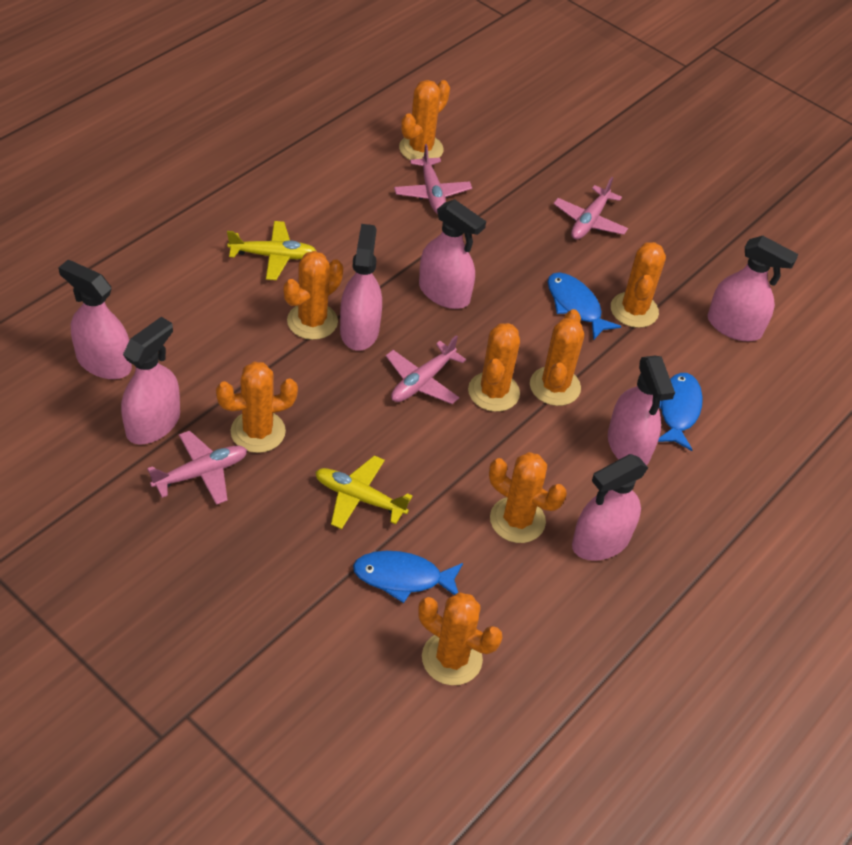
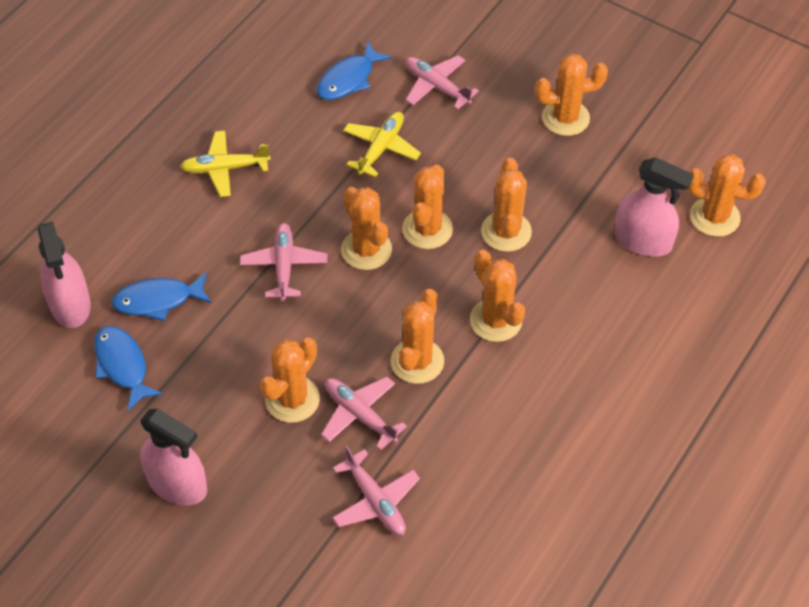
pink spray bottle: [58,260,132,379] [121,317,180,444] [340,224,382,351] [419,199,486,309] [572,454,648,561] [608,356,675,466] [707,236,799,341] = 7 -> [38,221,91,328] [140,409,207,506] [614,157,694,257] = 3

